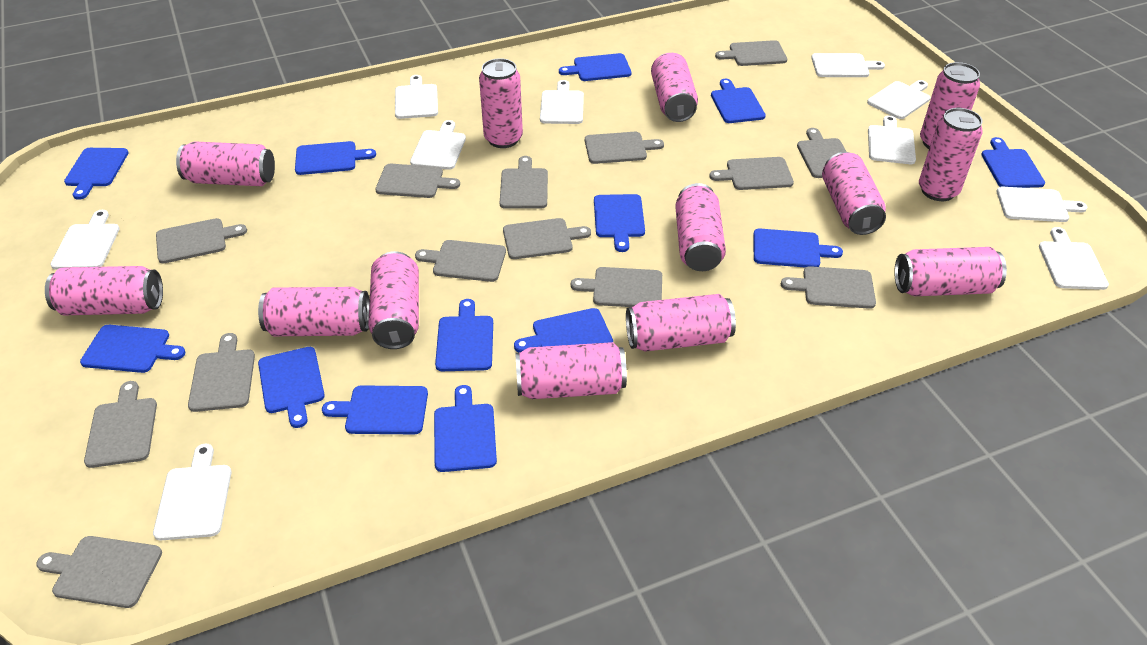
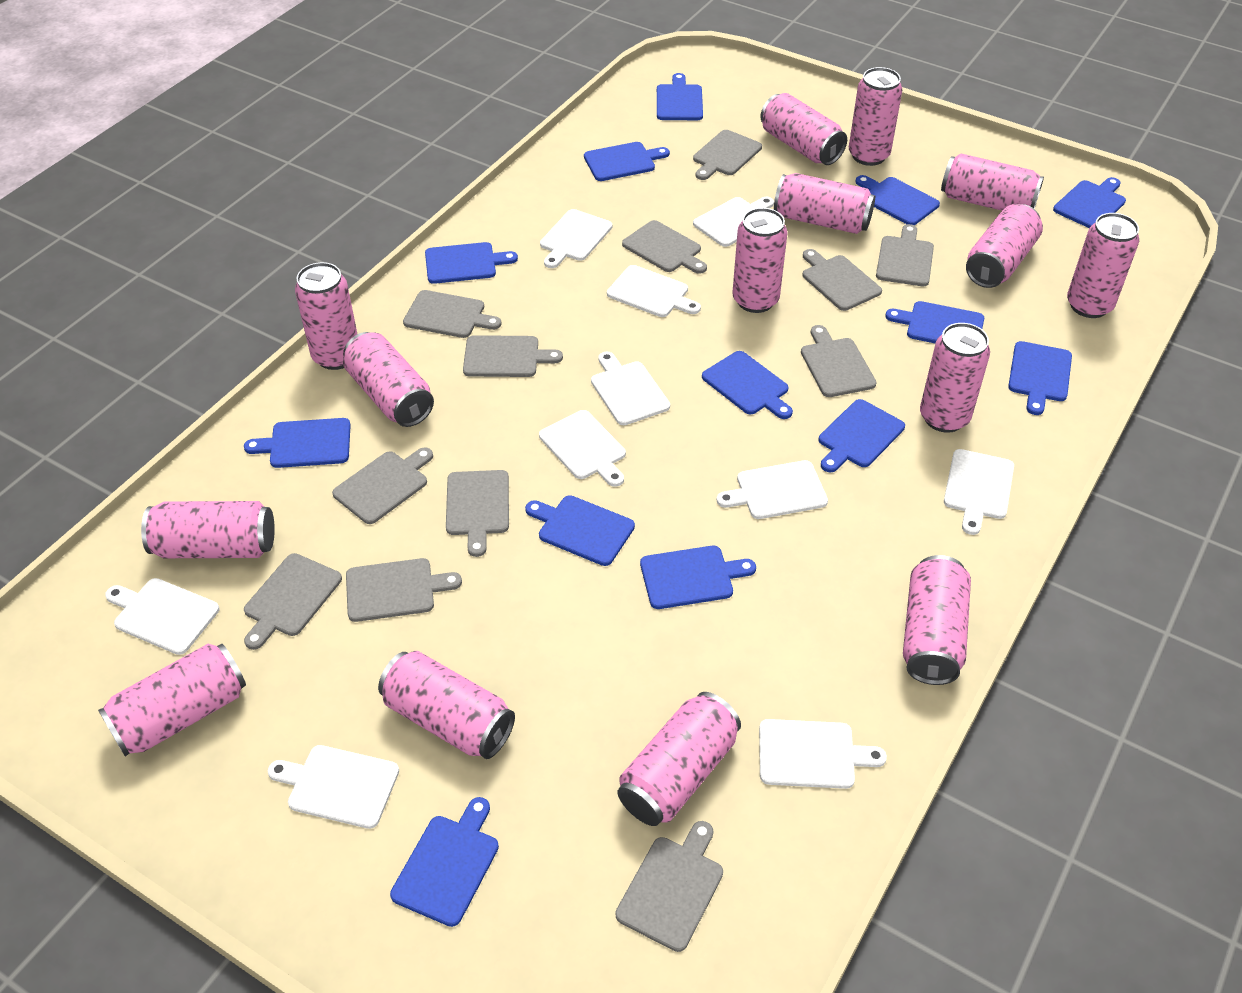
grey cutting board: [36,536,162,608] [84,381,157,468] [156,218,247,263] [188,333,255,412] [375,164,460,198] [415,240,506,282] [500,156,548,209] [503,218,591,259] [571,267,662,307] [585,132,664,164] [709,157,794,190] [715,40,787,66] [781,266,876,309] [797,128,847,178] = 14 -> [244,553,342,650] [332,447,433,524] [346,558,462,622] [403,290,502,338] [446,470,509,557] [463,335,563,377] [615,821,723,952] [622,220,707,274] [693,130,762,180] [801,325,877,397] [802,249,882,311] [876,224,934,286] = 12
pink can: [45,266,163,315] [176,141,275,186] [258,287,370,336] [368,251,419,349] [479,58,523,148] [515,342,627,399] [626,294,736,352] [651,53,698,122] [675,183,726,271] [822,152,886,235] [894,247,1007,296] [919,108,983,201] [920,62,980,149] = 13 -> [98,644,246,757] [141,501,275,558] [295,262,357,370] [343,332,434,427] [378,651,515,759] [618,692,741,826] [732,208,788,313] [760,93,847,165] [774,173,875,234] [849,67,902,166] [903,555,971,685] [920,323,990,433] [941,154,1044,211] [966,204,1043,288] [1067,213,1139,318] = 15

